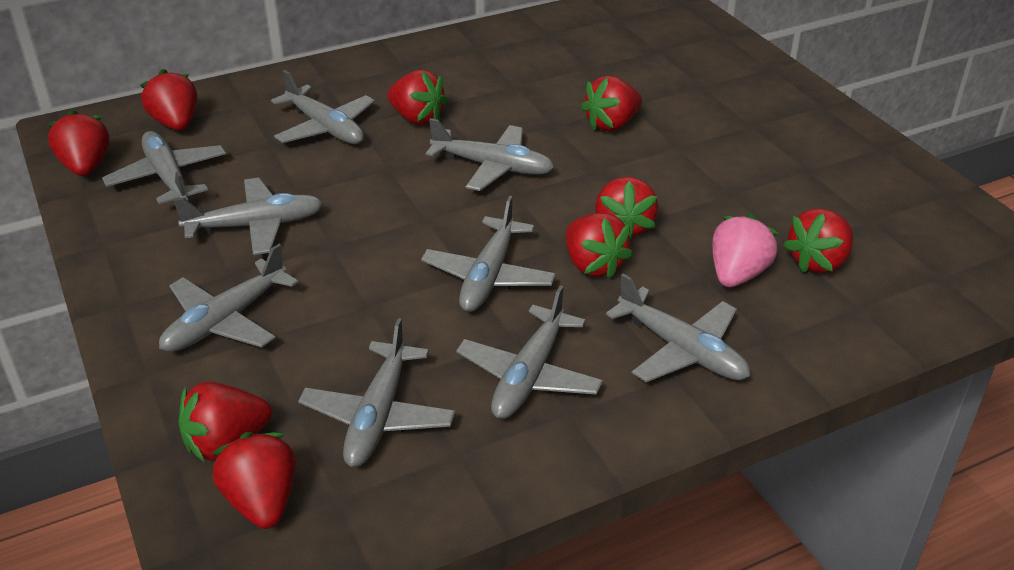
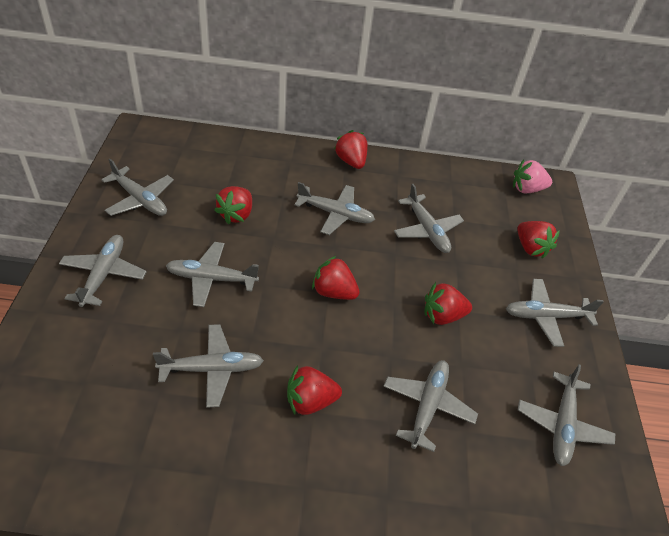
red strawberry: [48,110,110,176] [140,69,197,130] [178,382,272,463] [212,432,296,529] [387,70,448,125] [566,212,633,279] [581,76,642,131] [595,177,658,239] [783,208,853,273] = 9 -> [214,186,252,224] [287,365,342,415] [312,256,360,300] [334,130,368,169] [424,282,472,325] [517,221,560,259] = 6

